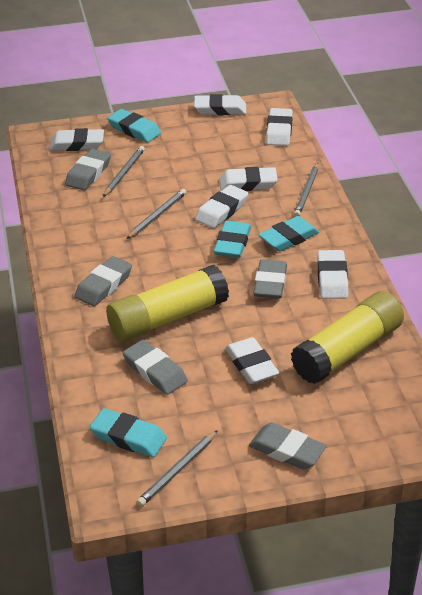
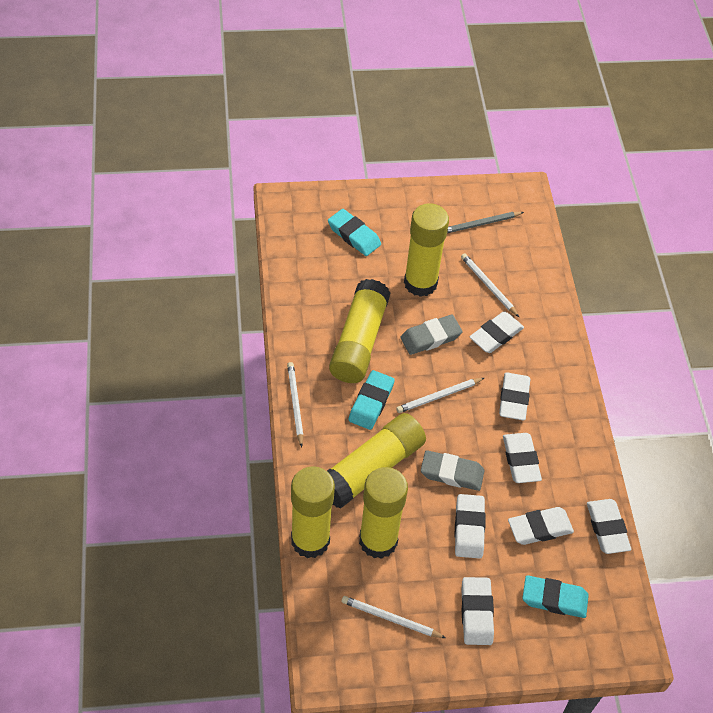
grey eraser: [65,149,111,190] [75,256,132,306] [123,340,188,395] [249,423,327,470] [253,259,287,299] = 5 -> [400,315,463,355] [421,450,484,491] = 2
grey pencil: [103,146,145,197] [126,189,186,239] [137,430,218,507] [294,163,318,217] = 4 -> [447,212,524,233] = 1
turquoise eraser: [90,408,167,457] [107,109,161,142] [214,221,251,258] [258,216,319,251] = 4 -> [328,209,381,256] [349,370,395,430] [523,575,589,618] = 3
white pencil: none = 0 -> [287,362,304,447] [341,596,446,638] [396,378,484,413] [461,253,519,317] = 4
yellow glue stick: [106,265,229,342] [291,291,404,384] = 2 -> [291,466,335,558] [327,413,426,509] [329,279,390,383] [359,467,408,559] [404,203,449,297] = 5

